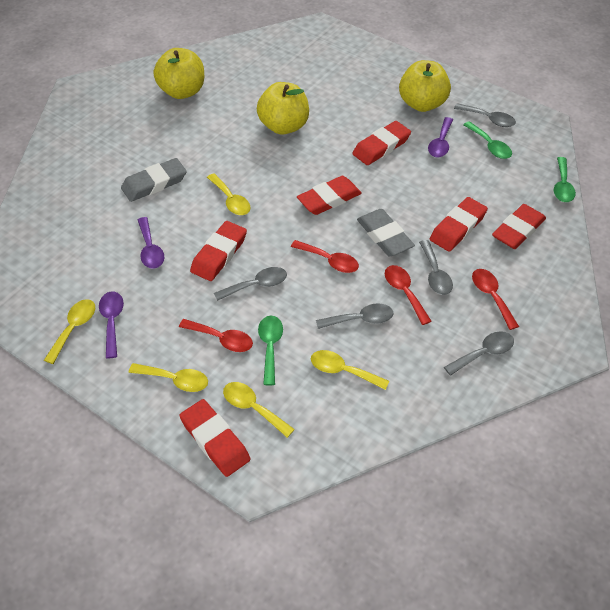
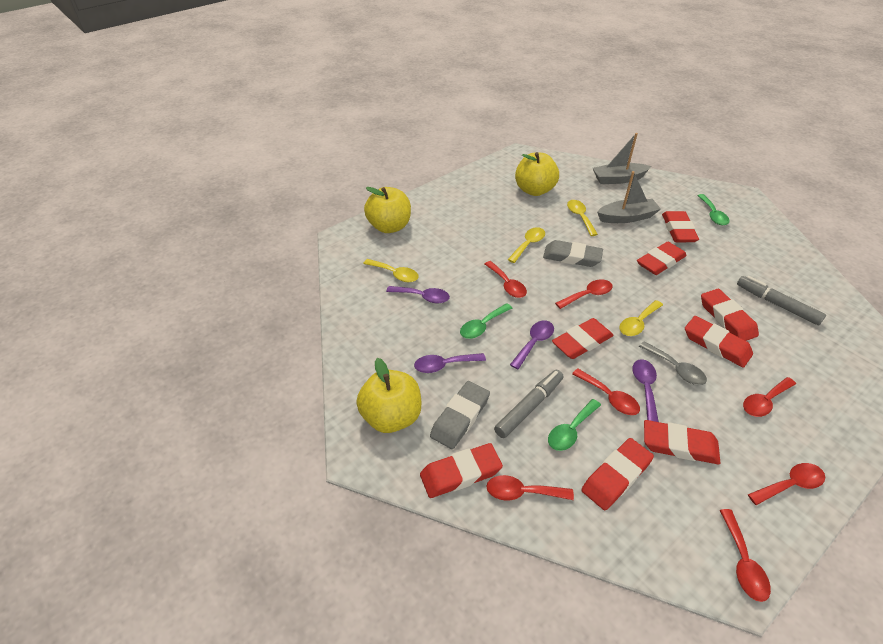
grey boat: none = 0 -> [593,133,651,184] [597,171,661,223] = 2
grey marker: none = 0 -> [494,370,564,438] [737,276,826,325] = 2
grey spoon: [214,267,287,301] [316,303,393,329] [419,240,453,295] [444,331,514,376] [454,103,516,127] = 5 -> [639,341,707,385] = 1
purple spoon: [99,291,124,358] [138,217,165,269] [428,117,453,157] = 3 -> [386,286,450,303] [414,353,486,373] [510,320,554,369] [632,359,659,422] = 4
red eraser: [180,399,250,477] [190,221,247,281] [297,176,362,215] [352,121,411,165] [430,197,488,252] [492,204,546,249] = 6 -> [420,443,503,498] [552,318,614,359] [581,438,654,510] [637,242,687,275] [644,420,721,464] [662,211,699,242] [685,316,753,368] [701,289,759,341] = 8
red spoon: [179,319,253,352] [291,240,359,273] [385,265,431,325] [472,269,519,330] = 4 -> [485,261,527,298] [486,475,574,501] [555,279,613,309] [572,369,640,415] [720,509,771,602] [743,377,796,417] [748,463,825,505] = 7
yellow spoon: [44,299,95,364] [129,363,208,392] [207,174,250,215] [223,382,295,438] [311,350,389,390] = 5 -> [363,259,419,282] [508,227,545,263] [567,200,598,236] [619,300,663,336] = 4

